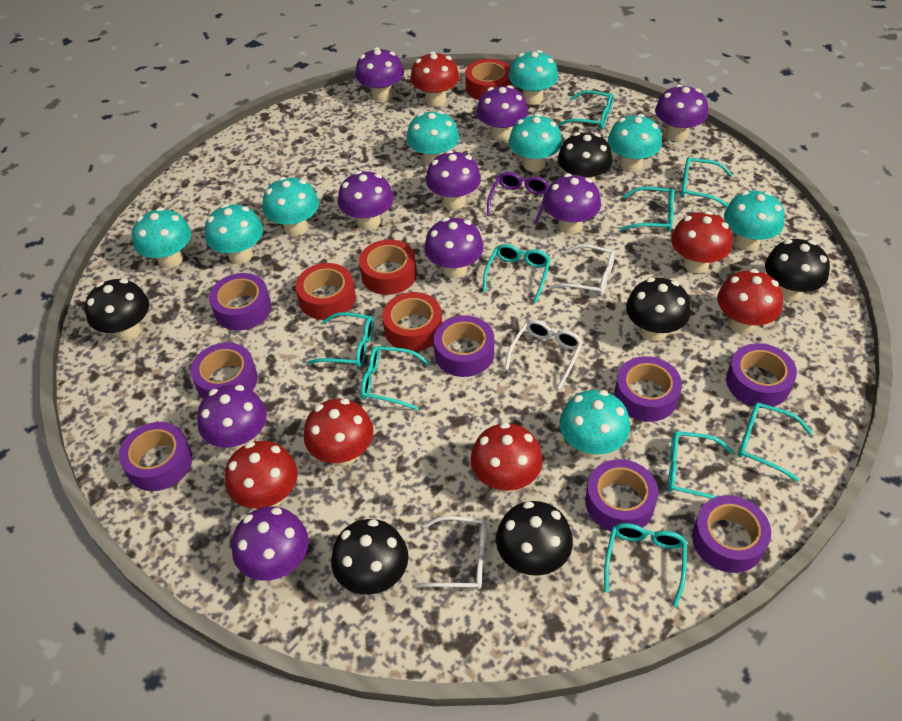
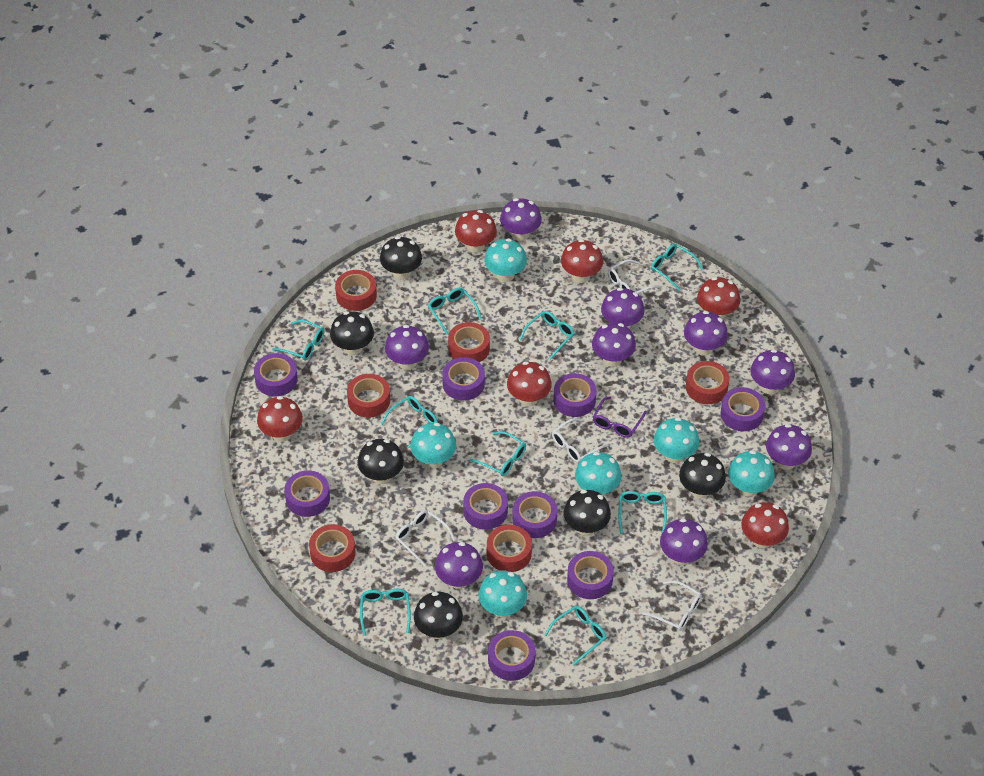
purple tape: [119,422,192,491] [191,342,258,399] [209,273,271,330] [433,315,494,377] [585,459,658,531] [614,356,682,422] [692,495,771,573] [726,343,797,408] = 8 -> [254,353,298,396] [284,471,330,517] [442,357,485,401] [463,483,508,530] [488,630,535,681] [512,491,557,538] [553,373,597,417] [567,551,614,599] [720,387,765,431] = 9
red tape: [296,263,356,320] [359,239,417,295] [382,292,442,352] [465,59,511,100] = 4 -> [309,524,356,572] [335,270,377,311] [347,374,390,417] [448,322,490,362] [487,525,532,572] [686,361,730,404] = 6
turquoise mushroom: [132,207,191,268] [205,204,263,264] [263,177,319,236] [406,110,459,166] [509,50,558,105] [509,114,562,172] [559,390,630,458] [608,114,662,172] [724,191,785,251] = 9 -> [410,423,456,468] [478,571,527,618] [484,239,527,282] [575,452,621,496] [654,417,699,463] [728,450,775,497] = 6
white glasses: [414,516,487,589] [505,320,583,389] [550,244,615,296] = 3 -> [396,510,455,566] [552,418,609,463] [608,259,660,293] [643,581,702,631] = 4

